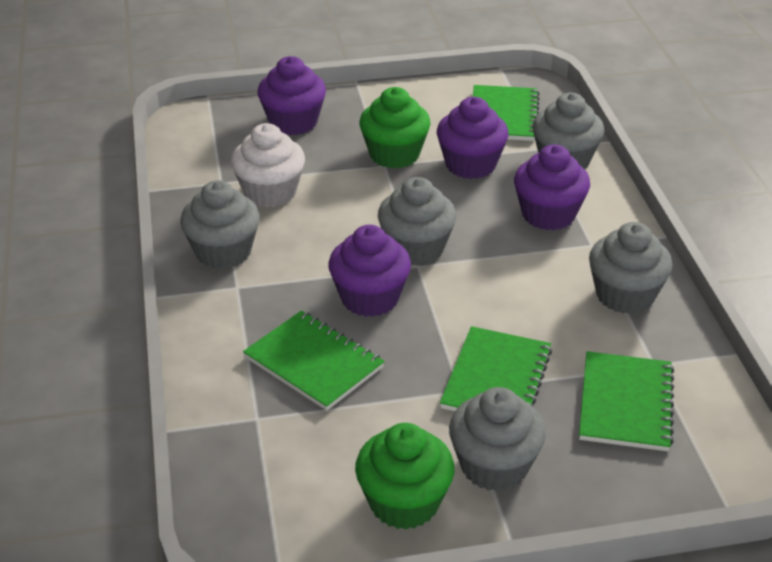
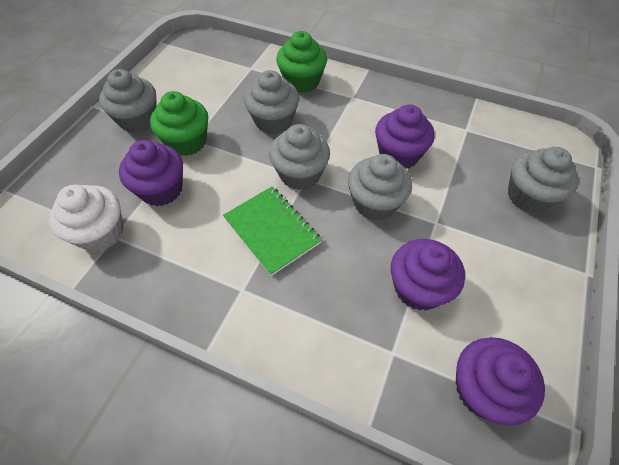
green notebook: [243,311,385,411] [440,326,552,411] [473,85,540,141] [579,351,674,451] = 4 -> [223,186,322,276] = 1

